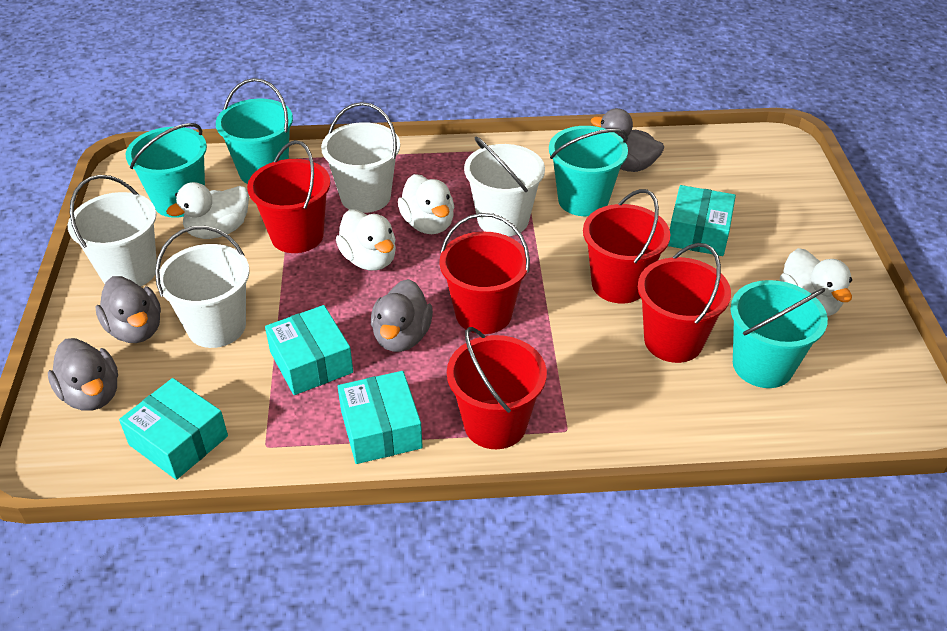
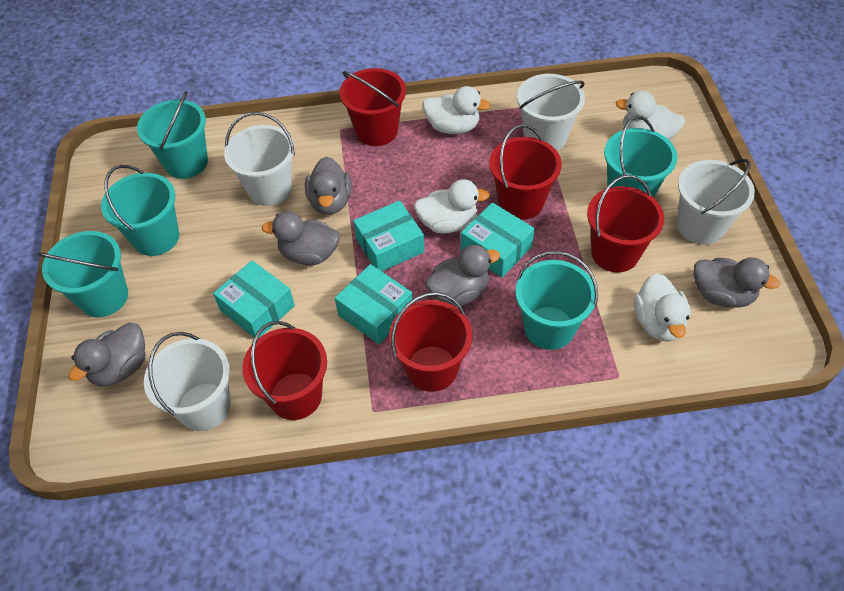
grey duck: [48,338,118,411] [96,276,161,343] [371,279,433,352] [591,108,664,172] = 4 -> [68,322,145,386] [262,211,340,266] [305,157,351,215] [425,245,500,307] [694,257,780,308] = 5
turquoise bucket: [125,123,207,218] [216,78,293,184] [549,126,628,216] [730,280,828,388] = 4 -> [38,231,128,317] [101,165,179,256] [137,91,208,179] [515,251,598,350] [604,116,678,198] = 5

